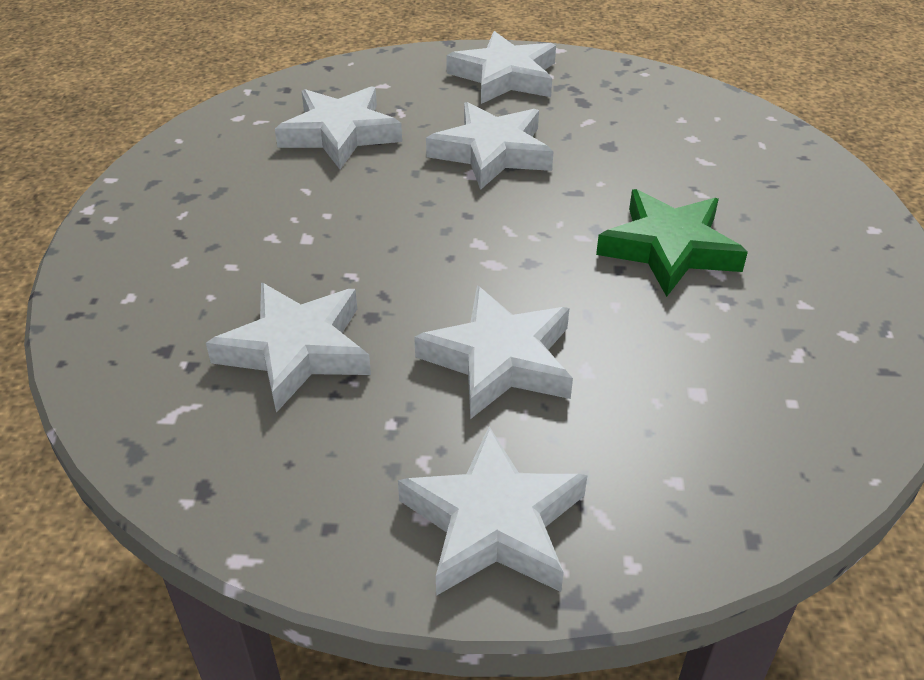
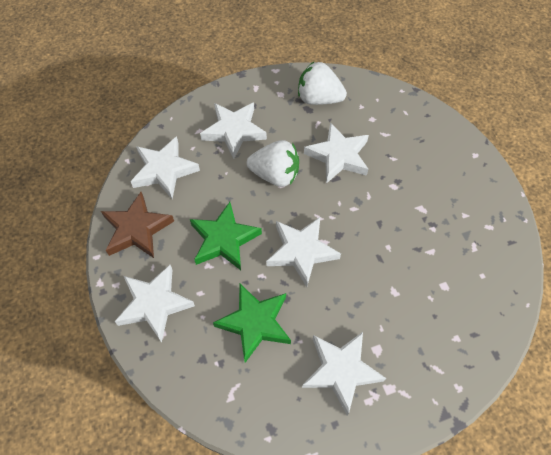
brown star: none = 0 -> [101,192,174,258] = 1
green star: [596,189,748,297] = 1 -> [190,202,262,270] [213,284,291,363] = 2
white strawberry: none = 0 -> [247,140,299,187] [298,62,347,105] = 2

